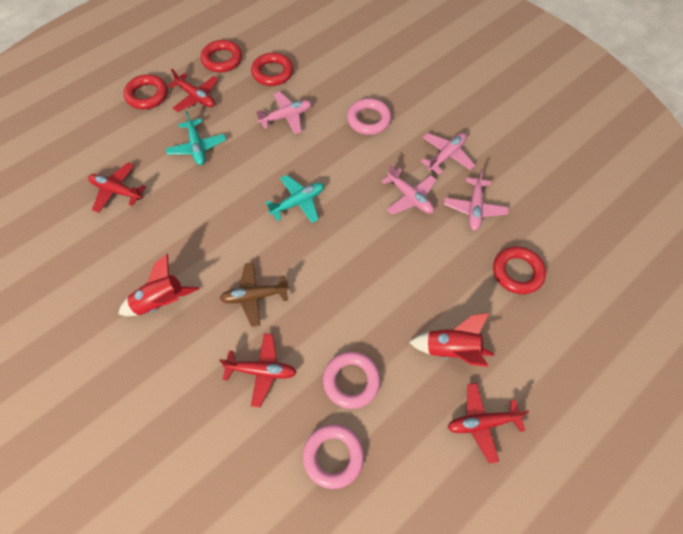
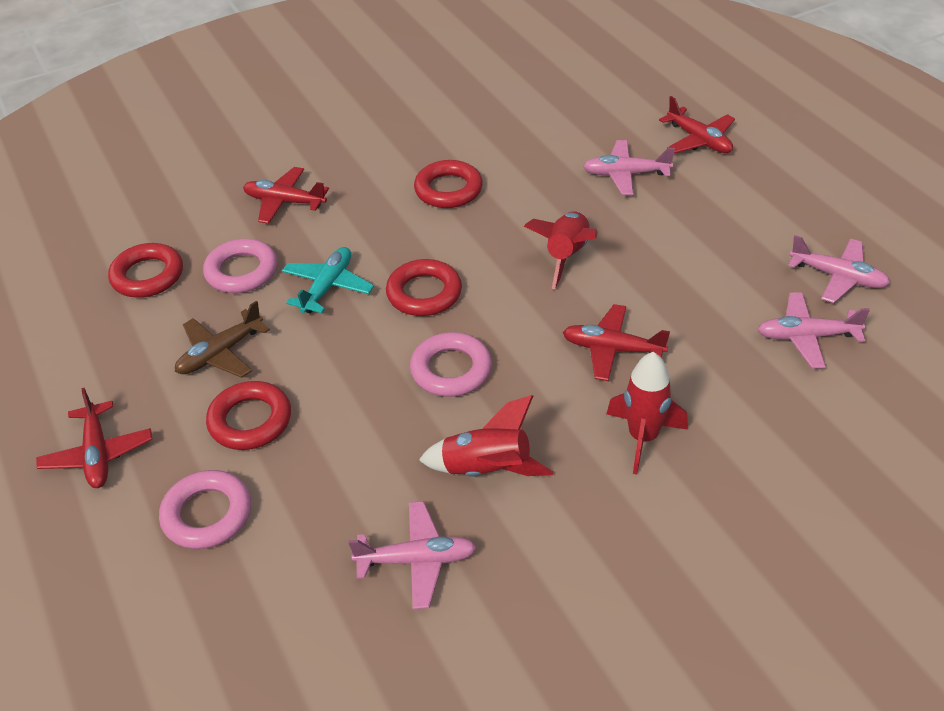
red rocket: [118,254,199,316] [409,313,494,367] = 2 -> [419,395,553,477] [524,211,598,289] [607,352,688,475] = 3
turquoise plane: [166,111,226,165] [265,175,324,223] = 2 -> [282,247,374,314] = 1

